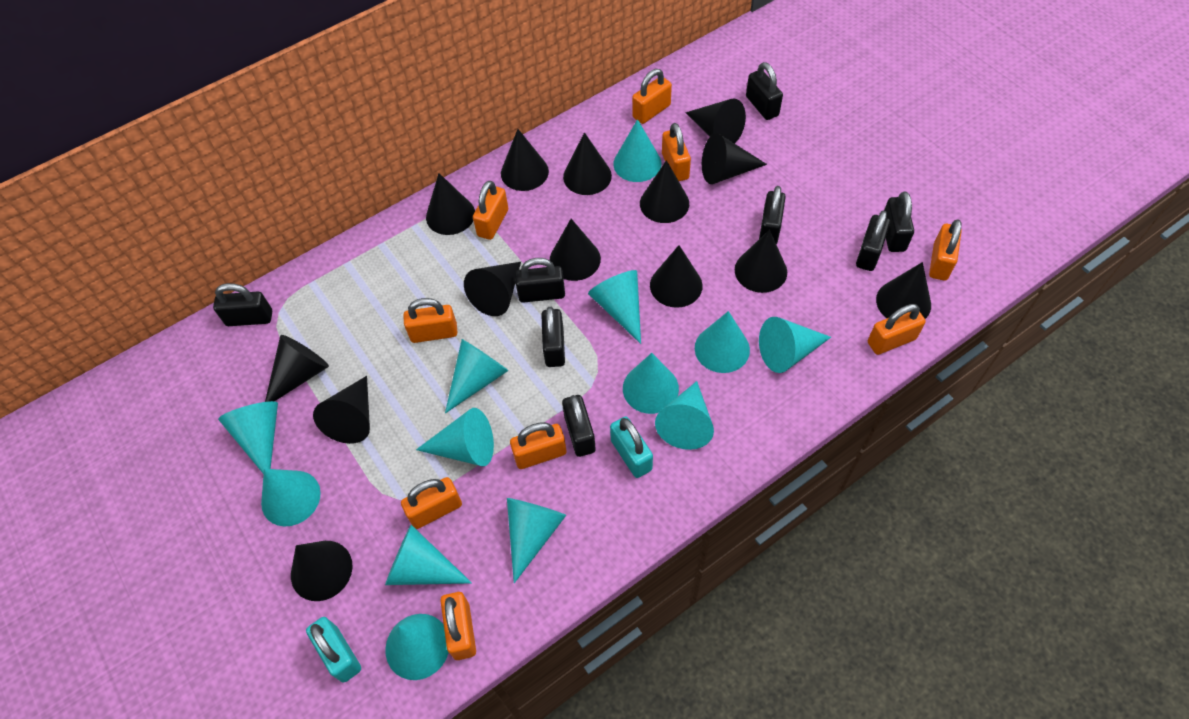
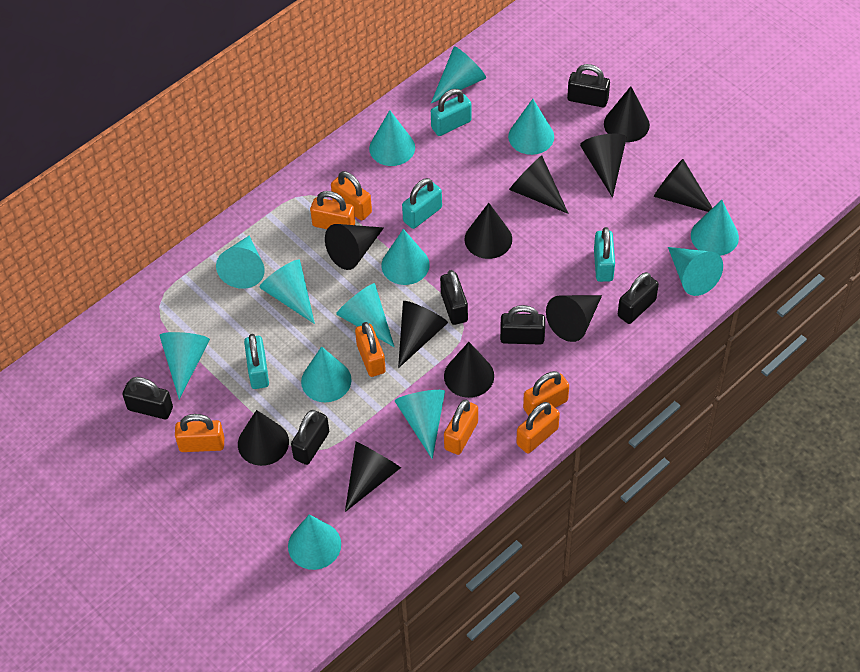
black cone: [265,335,329,402] [291,541,352,601] [313,376,370,444] [426,173,475,235] [464,262,521,316] [501,129,549,191] [550,219,601,281] [563,132,612,195] [640,160,689,223] [650,245,703,308] [685,99,746,144] [702,133,767,184] [735,230,787,293] [876,262,931,319] = 14 -> [238,410,289,466] [325,224,384,270] [345,441,401,512] [398,301,448,368] [444,342,494,398] [465,203,512,259] [509,156,569,214] [546,295,602,342] [580,134,627,198] [604,86,650,142] [654,159,712,212] = 11
black padlock: [213,283,272,326] [515,258,565,303] [541,307,565,367] [562,395,596,457] [746,62,783,120] [759,186,786,245] [856,210,890,271] [884,191,914,252] = 8 -> [122,377,173,419] [291,410,329,465] [440,270,468,325] [500,305,545,345] [567,64,610,107] [618,272,659,324] = 6
orange padlock: [401,477,462,529] [403,298,458,343] [440,592,476,660] [473,181,508,240] [510,422,566,469] [632,69,672,124] [662,123,691,181] [868,304,926,355] [929,219,962,281] = 9 -> [175,414,224,452] [310,191,355,229] [331,171,372,221] [355,322,386,377] [444,400,478,455] [516,402,560,454] [523,371,569,416] = 7
turquoise padlock: [306,617,361,682] [610,416,653,478] = 2 -> [244,334,269,389] [402,178,442,229] [431,89,472,136] [594,227,615,282] = 4

